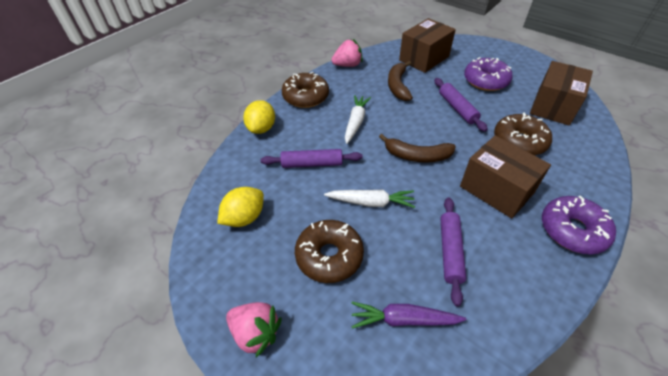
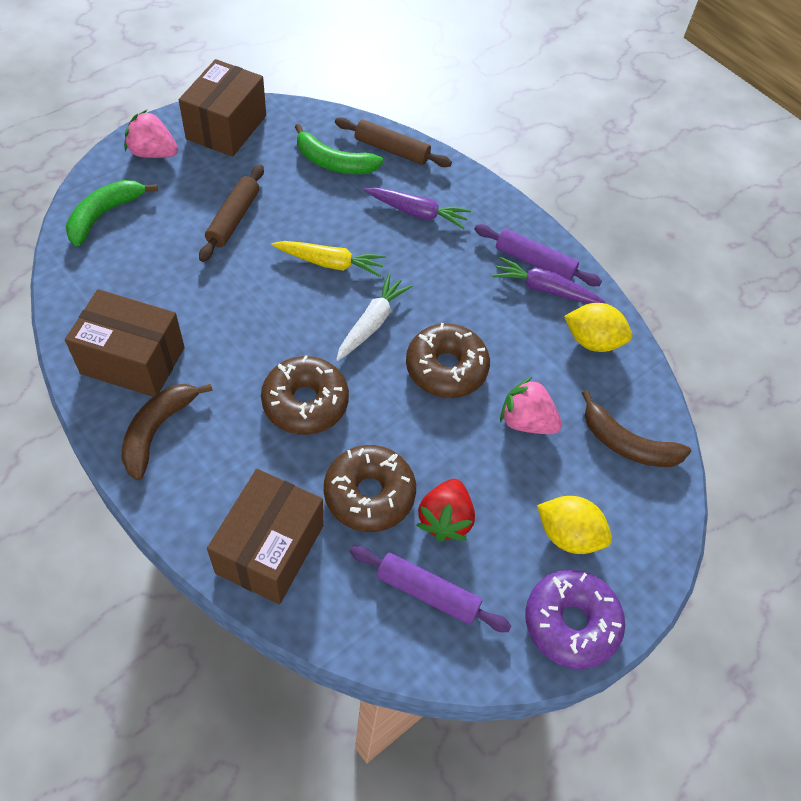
brown rolling pin: none = 0 -> [199,164,264,262] [335,117,452,167] = 2
green banana: none = 0 -> [66,180,158,246] [295,124,383,174] = 2
purple carrot: [351,302,466,329] = 1 -> [364,187,471,229] [492,257,606,304] = 2
purple donut: [464,57,513,91] [542,196,616,254] = 2 -> [525,570,625,669] = 1
purple rolling pin: [260,149,363,168] [434,78,488,132] [440,198,466,307] = 3 -> [350,546,511,632] [474,224,602,286] = 2
red strawberry: none = 0 -> [416,479,475,542] = 1
white carrot: [324,190,415,208] [345,95,371,144] = 2 -> [336,274,413,361] = 1
yellow carrot: none = 0 -> [271,241,386,277] = 1

